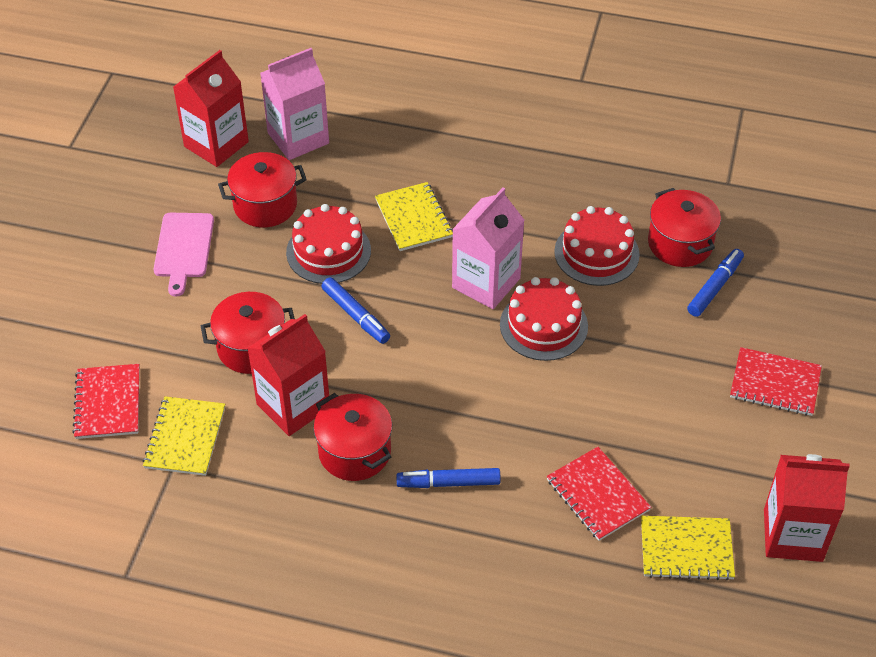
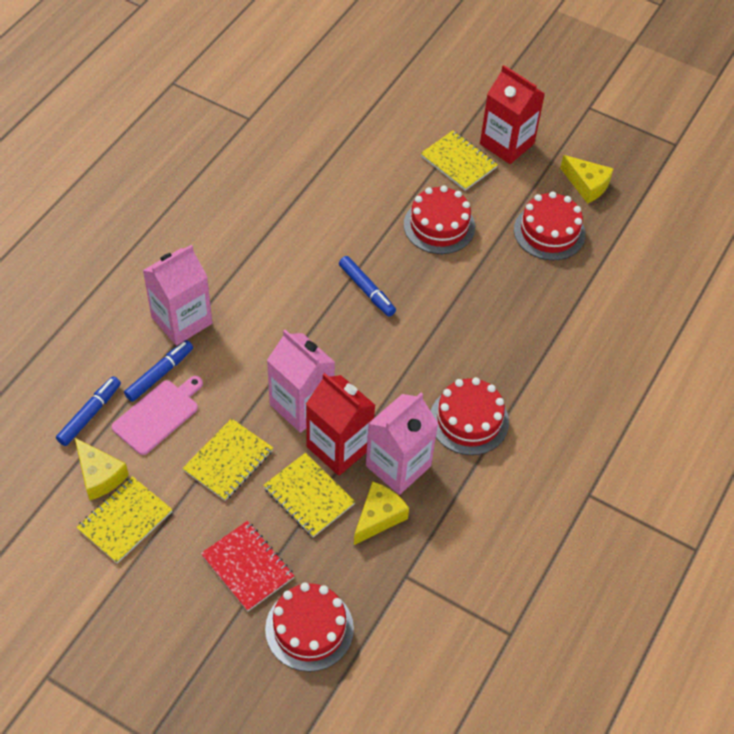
pink carton: [260,48,329,160] [452,188,524,309] = 2 -> [142,245,212,346] [267,330,335,433] [366,393,438,495] = 3
red cake: [286,204,371,284] [500,277,588,361] [554,206,640,286] = 3 -> [265,583,354,672] [404,185,475,254] [431,377,509,455] [514,191,585,260] = 4
red carton: [173,50,249,167] [248,314,329,436] [764,454,850,562] = 3 -> [306,373,375,476] [480,65,545,164] = 2
red notebook: [72,364,140,439] [547,447,651,541] [730,347,822,416] = 3 -> [201,521,294,612] = 1
red pot: [201,292,295,374] [218,152,307,227] [313,393,392,481] [648,188,721,267] = 4 -> none = 0
yellow cheese: none = 0 -> [75,438,129,500] [354,481,409,545] [560,155,614,204] = 3
yellow notebook: [143,396,225,476] [375,182,453,251] [641,516,735,581] = 3 -> [76,476,172,564] [182,418,273,501] [263,453,355,537] [420,131,498,191] = 4

